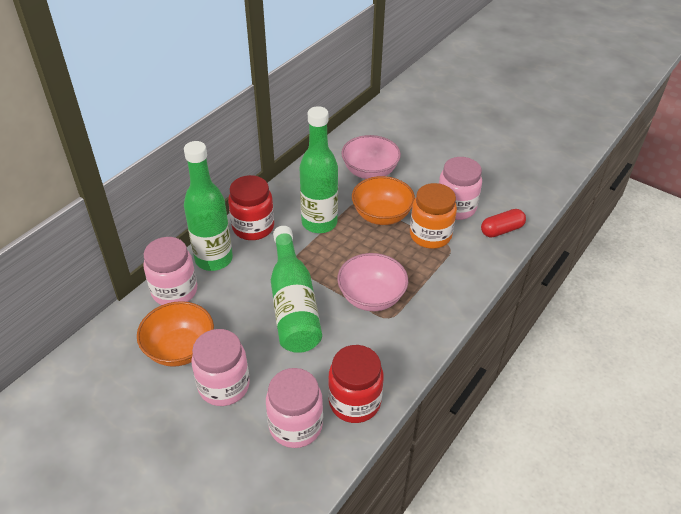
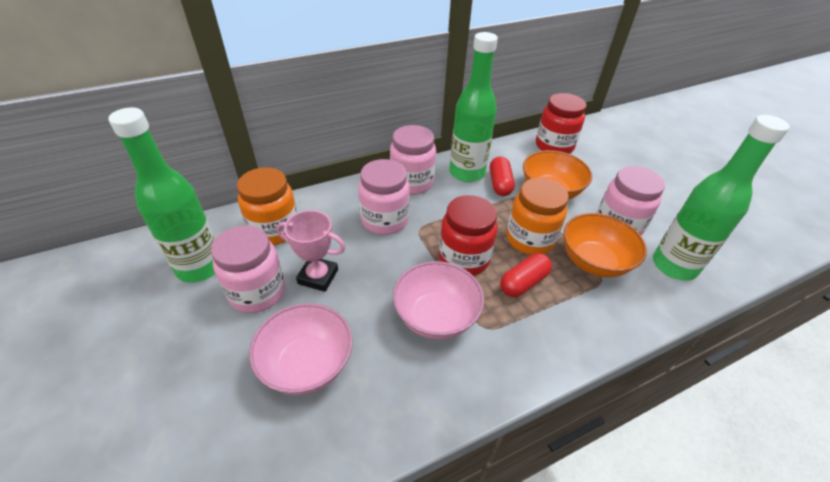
orange jar: [410,183,457,249] = 1 -> [237,167,297,245] [506,178,569,255] = 2
pink trophy: none = 0 -> [276,210,346,292] = 1
red capsule: [481,209,526,238] = 1 -> [490,156,515,196] [500,253,552,297] = 2

